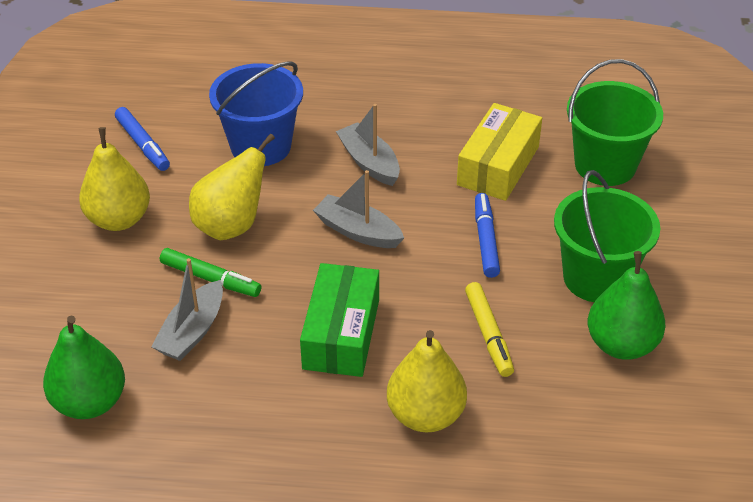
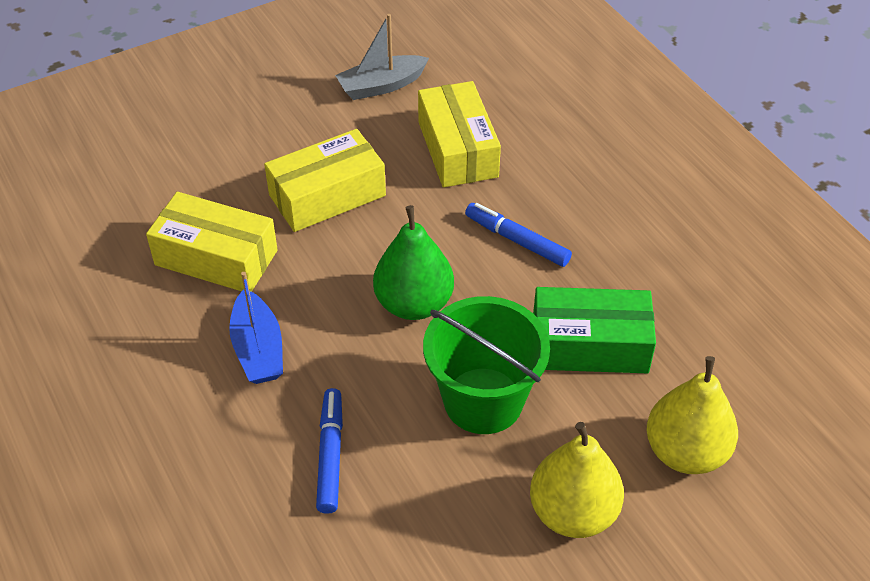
blue boat: none = 0 -> [229,272,283,384] = 1
blue bucket: [209,62,303,166] = 1 -> none = 0
green bucket: [554,170,660,302] [567,59,663,186] = 2 -> [423,296,550,434] = 1
green marker: [160,248,261,297] = 1 -> none = 0
green pear: [43,316,125,419] [588,251,665,360] = 2 -> [373,205,454,320] = 1
grey boat: [151,258,223,361] [313,170,404,248] [336,104,400,186] = 3 -> [335,14,429,100] = 1
yellow box: [457,103,542,201] = 1 -> [146,192,278,292] [264,129,386,232] [418,81,501,187] = 3
yellow marker: [465,282,514,377] = 1 -> none = 0
yellow pear: [79,127,150,231] [189,133,275,240] [387,330,467,432] = 3 -> [530,422,624,538] [646,356,738,474] = 2

